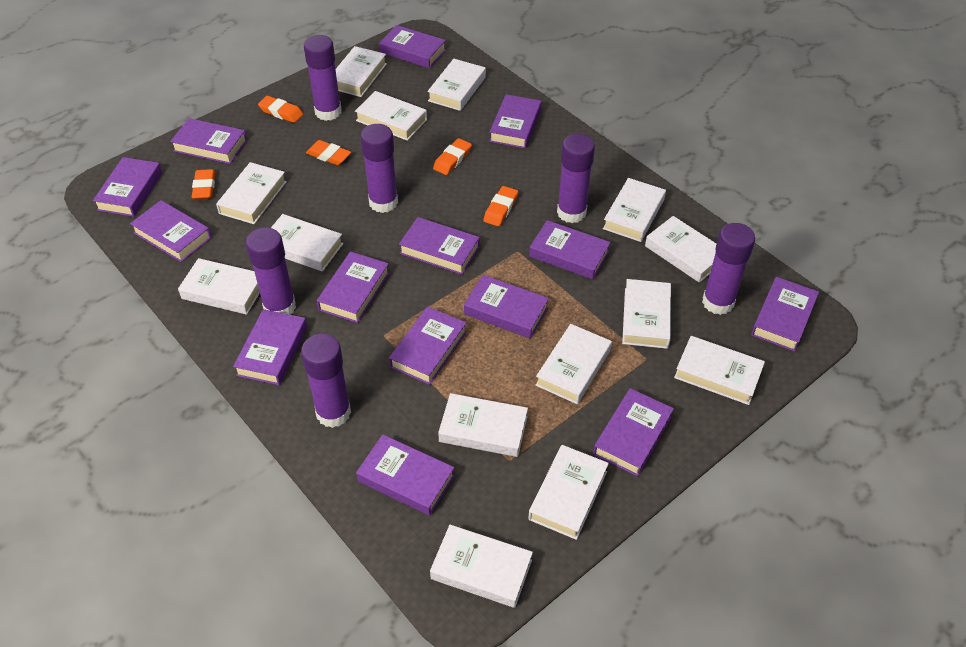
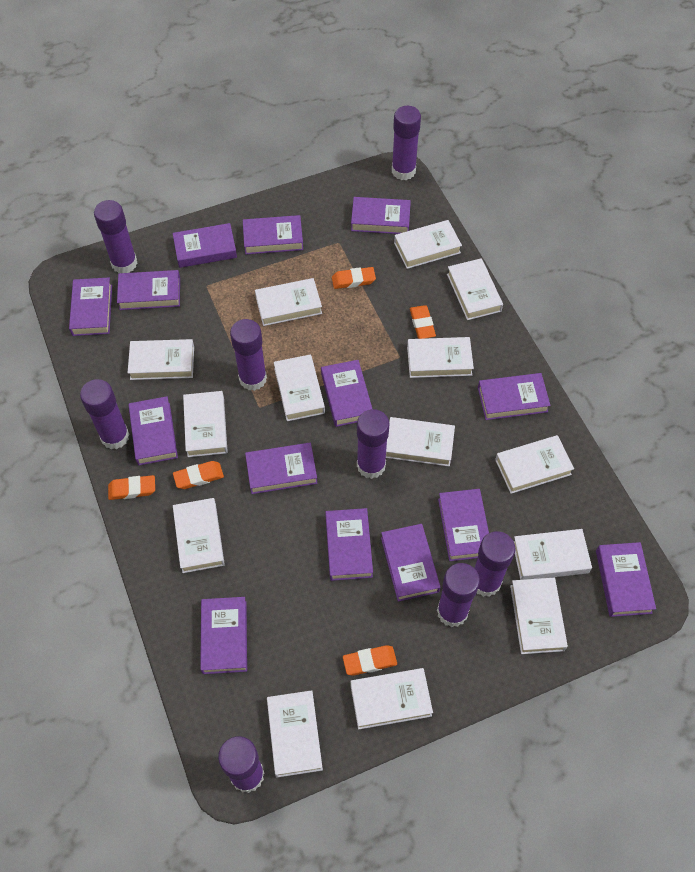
purple glue stick: [246,227,296,315] [301,334,351,428] [304,35,342,121] [360,124,398,213] [557,134,595,223] [702,223,755,315] = 6 -> [80,379,130,449] [94,200,138,273] [218,736,264,793] [230,319,267,391] [357,409,390,479] [392,106,421,180] [437,563,480,627] [474,531,516,597] = 8

